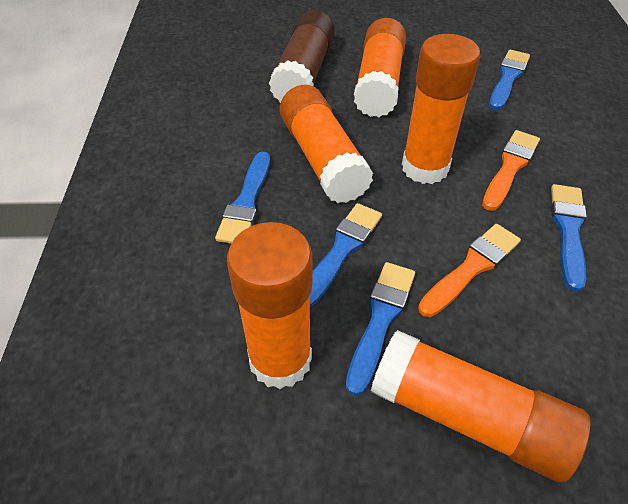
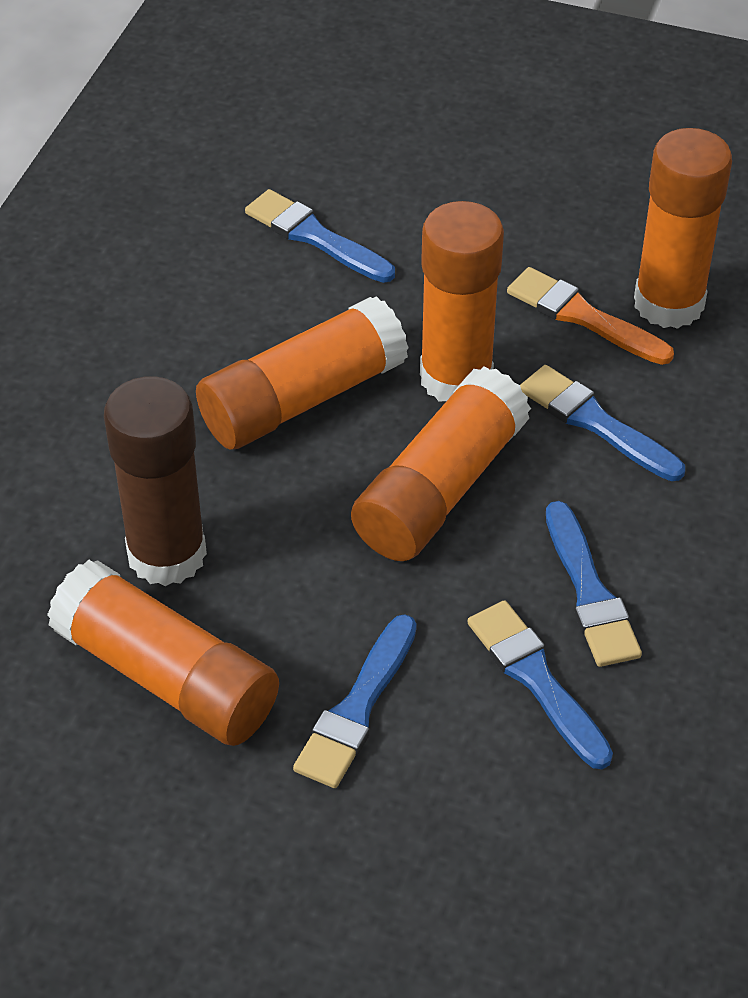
orange brush: [418,224,521,317] [482,130,540,211] = 2 -> [507,267,674,365] = 1

